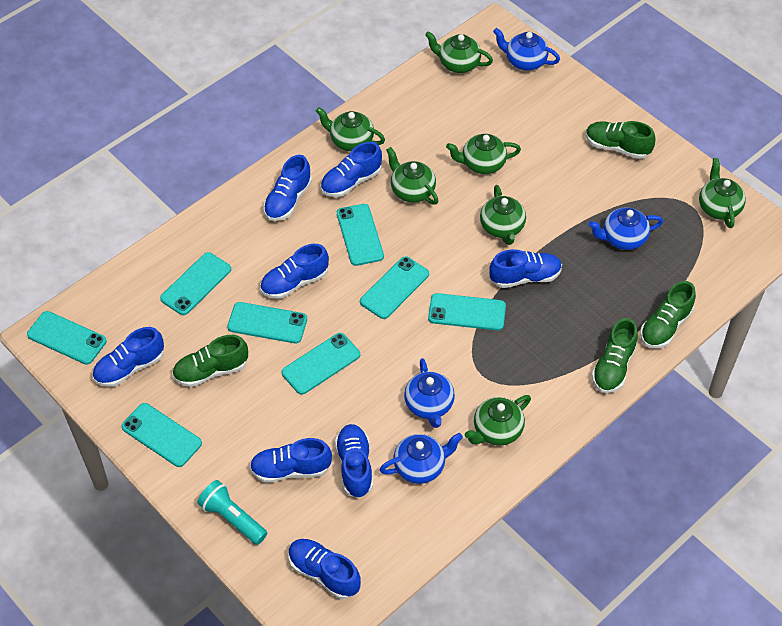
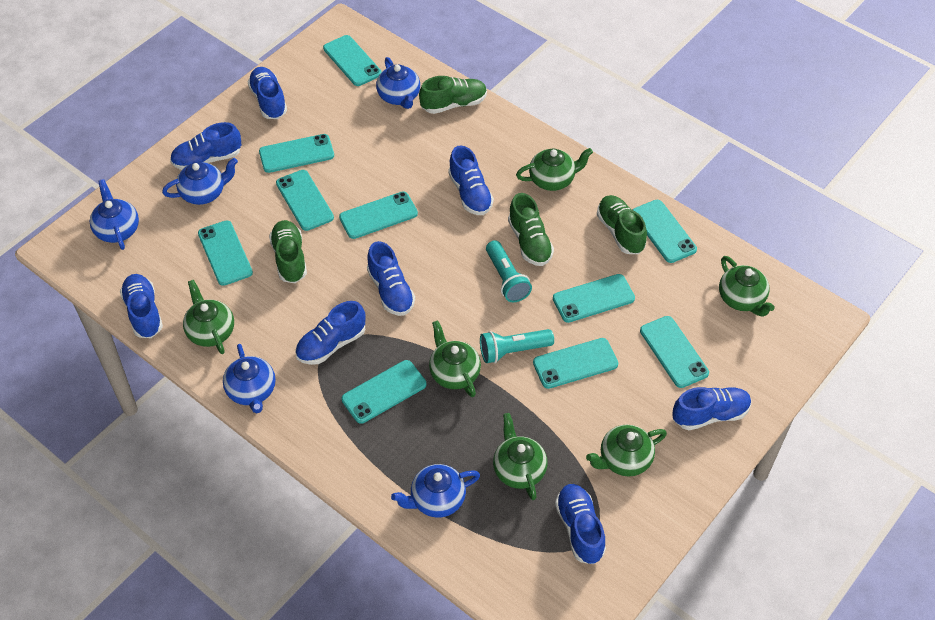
blue teapot: [380,433,463,484] [404,358,455,428] [493,28,560,71] [589,207,663,250] = 4 -> [90,179,139,250] [162,158,238,205] [223,344,276,413] [376,57,420,109] [391,464,480,518] = 5
green teapot: [316,107,385,151] [386,147,439,205] [425,31,493,73] [446,134,521,174] [465,395,531,445] [480,185,526,245] [699,158,746,228] = 7 -> [183,280,234,354] [429,320,481,397] [493,413,547,500] [516,148,593,191] [586,425,667,476] [719,256,775,317] = 6
turquoise flashlight: [197,480,267,545] = 1 -> [480,329,554,363] [486,240,532,302] = 2
turquoise phone: [27,311,107,365] [121,403,202,467] [160,252,231,315] [227,302,307,343] [282,333,360,395] [337,204,384,266] [360,256,429,319] [428,293,506,331] = 8 -> [198,220,253,286] [259,134,334,173] [276,170,334,231] [323,35,382,86] [339,191,418,239] [341,360,426,424] [533,338,618,389] [553,274,635,323] [633,200,697,263] [640,316,709,388] = 10

